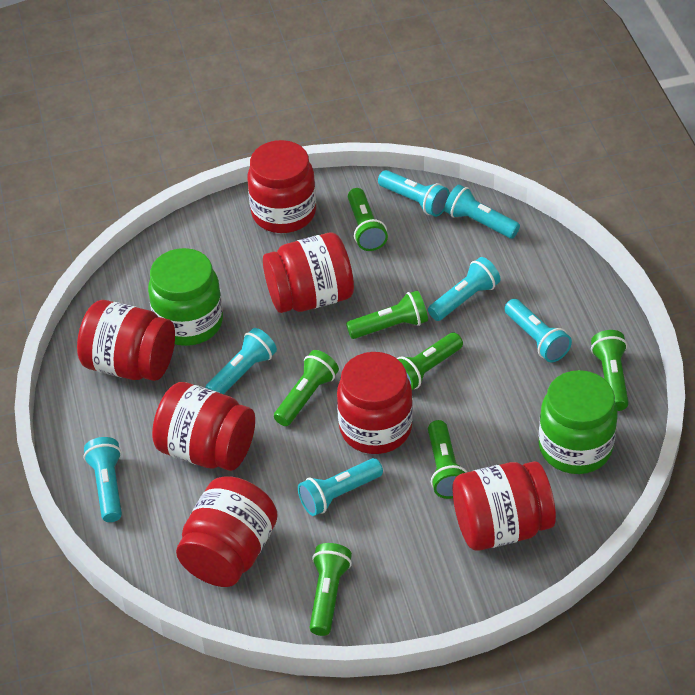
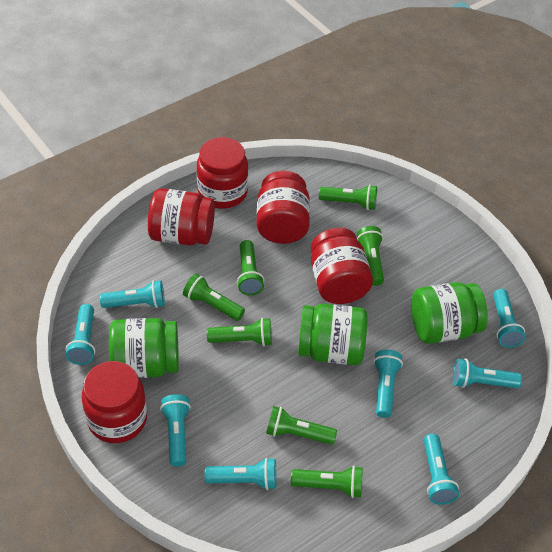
green jar: [148,248,223,346] [539,370,618,474] = 2 -> [109,318,179,378] [298,304,368,365] [411,282,488,344] = 3
red jar: [77,300,175,381] [152,382,255,471] [176,476,278,587] [247,140,316,233] [263,233,354,313] [337,352,413,454] [453,461,556,551] = 7 -> [82,361,147,443] [148,188,215,245] [197,137,248,209] [256,171,310,244] [311,228,373,304] = 5
turquoise flashlight: [84,437,122,522] [205,328,277,394] [298,458,383,516] [378,170,450,217] [428,257,500,321] [444,185,520,239] [504,299,572,362] = 7 -> [66,304,95,365] [100,280,165,308] [160,394,191,467] [205,458,276,490] [374,350,403,418] [424,434,459,505] [453,359,522,388] [493,289,526,348] = 8

